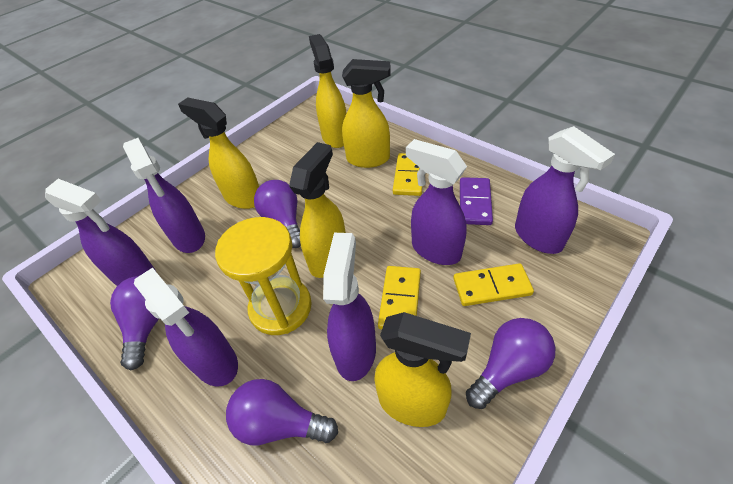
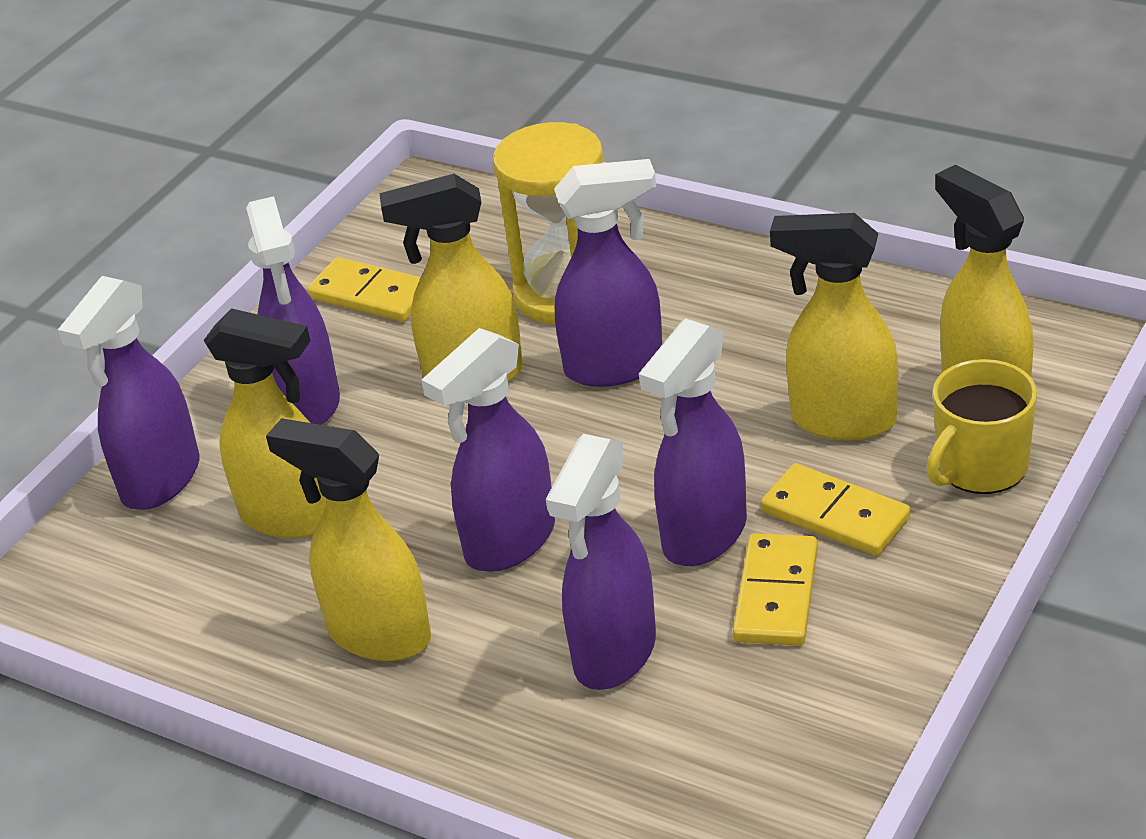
purple domino: [460,177,493,225] = 1 -> none = 0
purple light bulb: [110,276,159,370] [226,379,338,445] [254,180,301,248] [466,318,555,409] = 4 -> none = 0
yellow mug: none = 0 -> [926,359,1037,494] = 1

